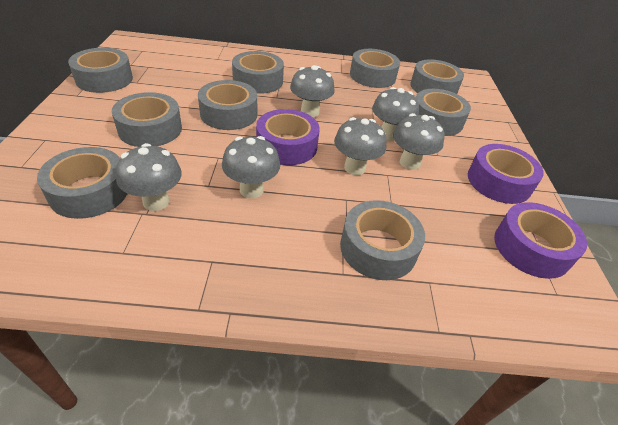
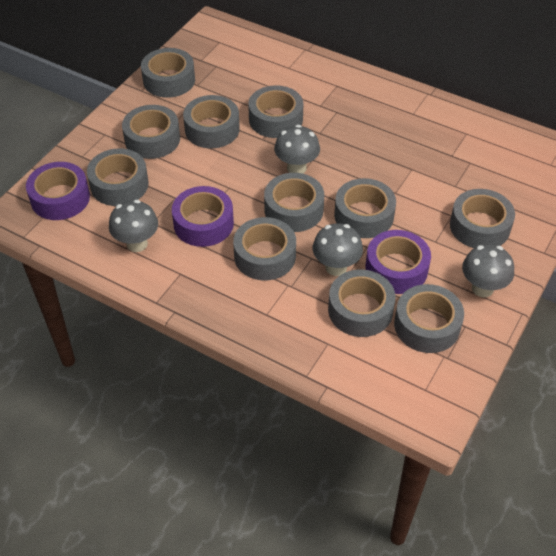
grey mushroom: [116,143,182,211] [222,136,280,198] [290,65,335,117] [334,117,387,175] [372,87,419,141] [393,113,445,170] = 6 -> [109,200,158,252] [274,125,320,174] [313,223,363,276] [462,244,514,298] = 4
grey tape: [37,147,127,219] [68,48,133,93] [112,92,182,147] [198,80,257,130] [232,51,284,94] [340,200,425,280] [350,49,400,88] [410,59,464,94] [416,89,471,136] = 9 -> [87,148,149,206] [122,105,180,159] [141,48,195,98] [183,95,240,148] [233,217,296,280] [248,85,303,138] [264,173,324,232] [328,269,395,337] [334,178,396,238] [394,284,464,353] [450,189,515,248] = 11

